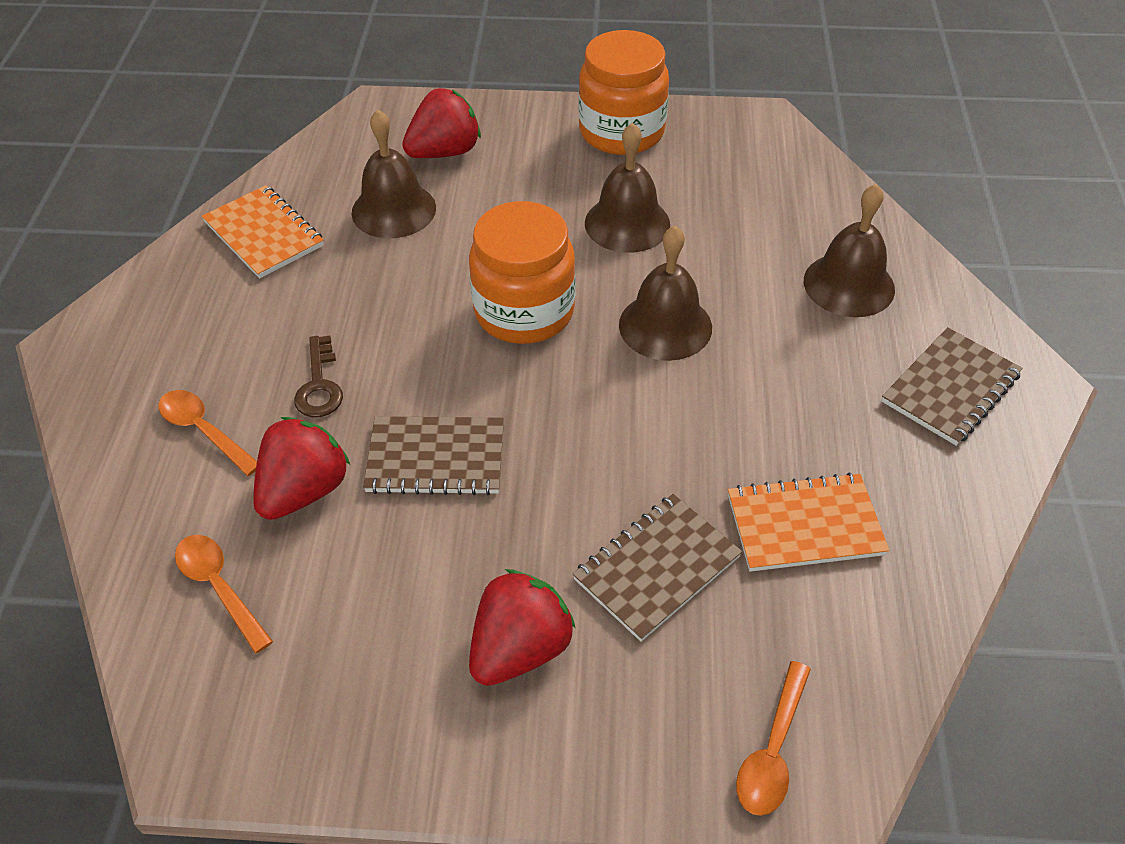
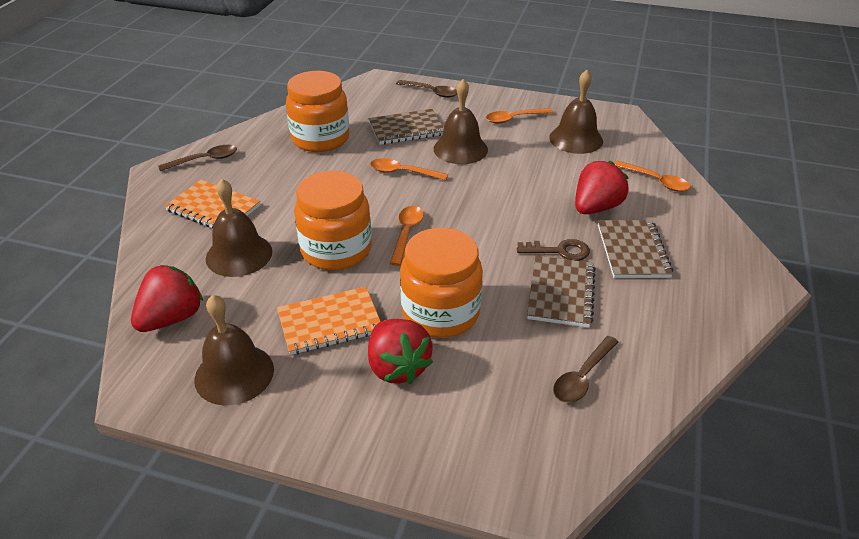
brown spoon: none = 0 -> [158,145,237,171] [396,80,457,98] [553,336,618,403] = 3
orange jar: [469,201,575,344] [579,30,669,155] = 2 -> [286,71,349,152] [294,171,372,270] [400,228,483,338] = 3
orange spoon: [159,390,257,476] [175,535,273,654] [736,661,811,816] = 3 -> [370,158,448,180] [389,206,424,266] [486,108,553,124] [614,160,691,192] = 4

